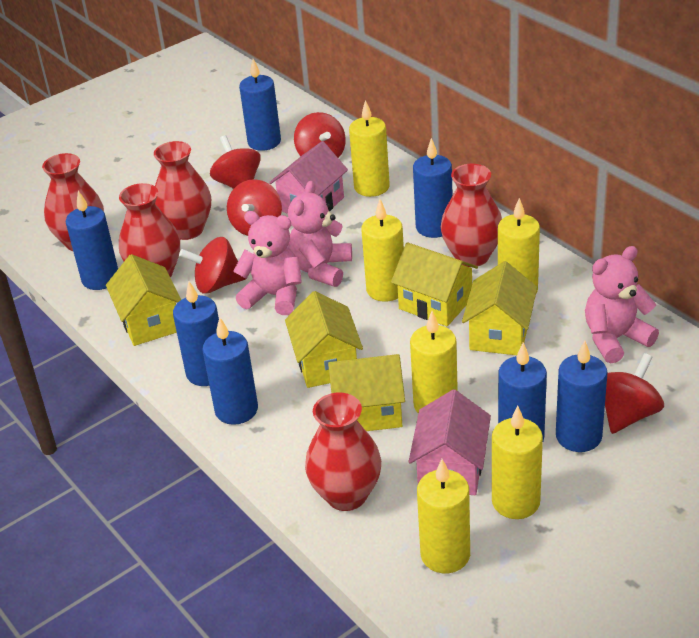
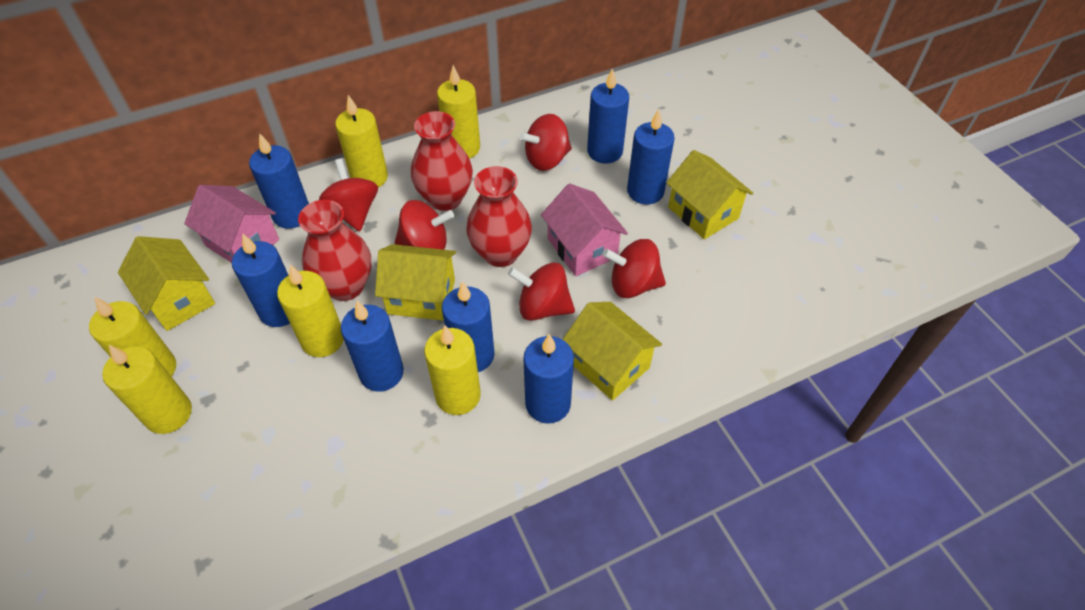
pink teddy bear: [233,211,302,315] [288,181,352,287] [585,246,659,363] = 3 -> none = 0
red vase: [42,153,104,251] [119,183,180,278] [154,141,211,240] [305,393,381,511] [441,164,502,267] = 5 -> [298,200,371,301] [411,111,473,211] [466,166,532,267] = 3
yellow house: [106,254,181,346] [285,291,363,388] [328,354,405,431] [391,242,478,326] [462,261,537,355] = 5 -> [118,236,215,331] [375,244,456,321] [562,302,662,401] [666,150,753,239] = 4

